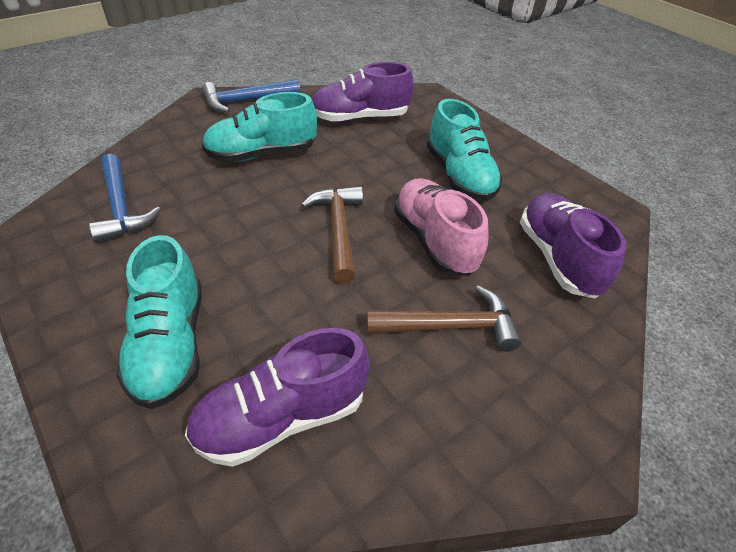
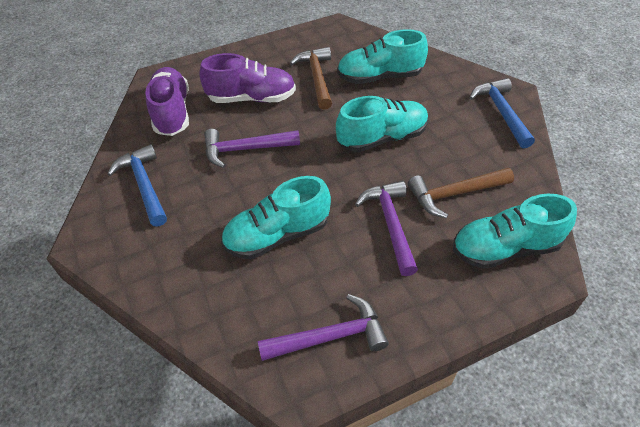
pink shoe: [394,178,489,276] = 1 -> none = 0
purple hammer: none = 0 -> [204,129,300,168] [258,294,389,361] [355,181,418,276] = 3
purple shoe: [185,328,370,467] [312,62,414,122] [520,193,626,298] = 3 -> [145,67,189,136] [199,53,296,103] = 2
turquoise shoe: [116,235,202,409] [202,92,317,162] [427,99,503,201] = 3 -> [221,176,331,259] [336,96,429,152] [337,29,428,84] [453,194,577,269] = 4

